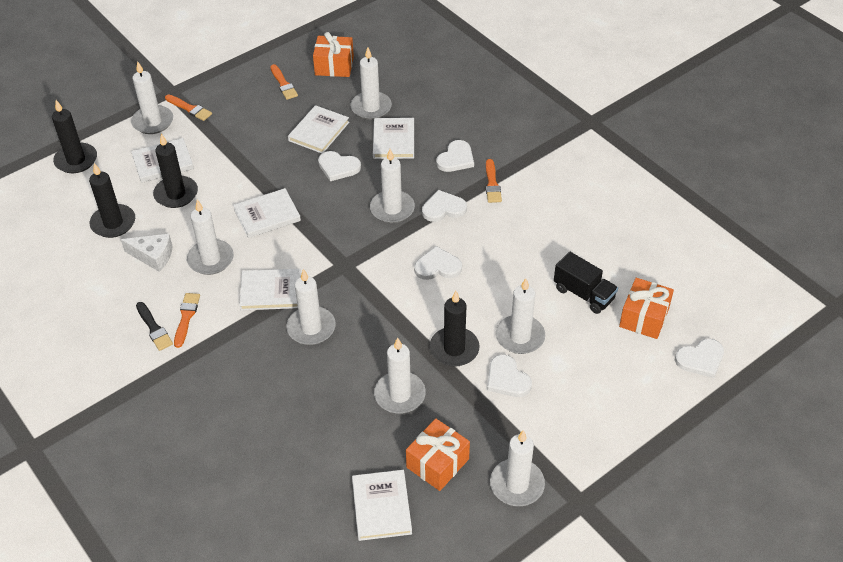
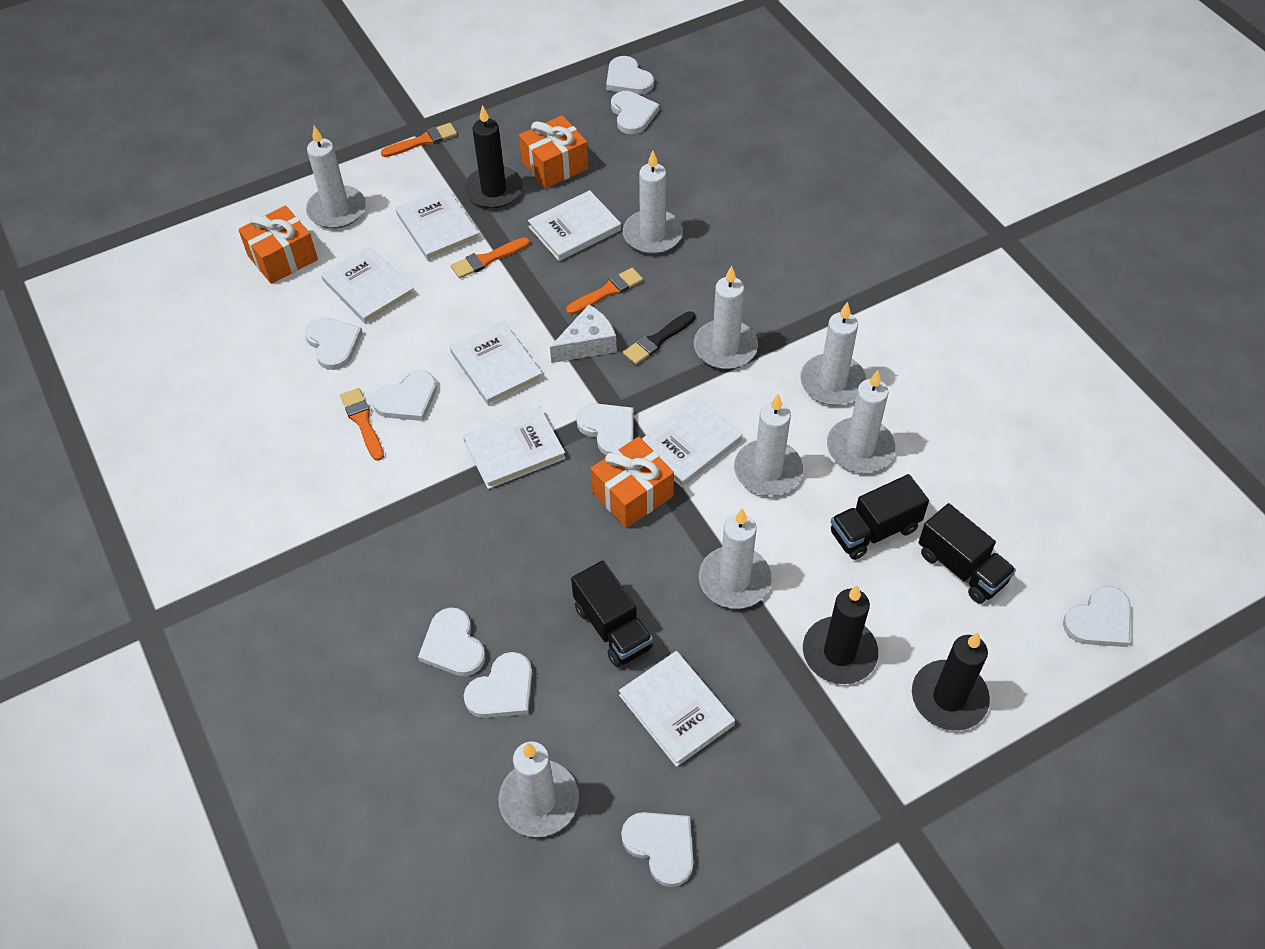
black candle: [52,100,97,173] [89,163,135,238] [153,134,198,208] [430,291,480,367] = 4 -> [464,105,523,209] [803,585,878,684] [912,633,990,731] = 3
black truck: [554,251,618,314] = 1 -> [571,561,653,667] [831,474,929,560] [919,503,1016,604] = 3
white book: [131,138,194,183] [233,188,301,238] [239,268,301,311] [288,105,349,153] [352,470,412,541] [373,118,414,159] = 6 -> [321,246,415,324] [396,188,480,261] [450,321,543,406] [463,406,566,489] [528,190,621,261] [619,651,735,767] [642,397,742,487] = 7
white heart: [318,151,361,181] [414,246,462,280] [422,190,467,222] [436,140,474,172] [487,355,532,397] [675,339,724,378] = 6 -> [305,318,363,370] [372,371,437,421] [418,607,486,677] [464,652,532,718] [576,403,634,455] [606,56,654,95] [611,91,660,134] [621,812,694,887] [1063,586,1131,647] = 9

